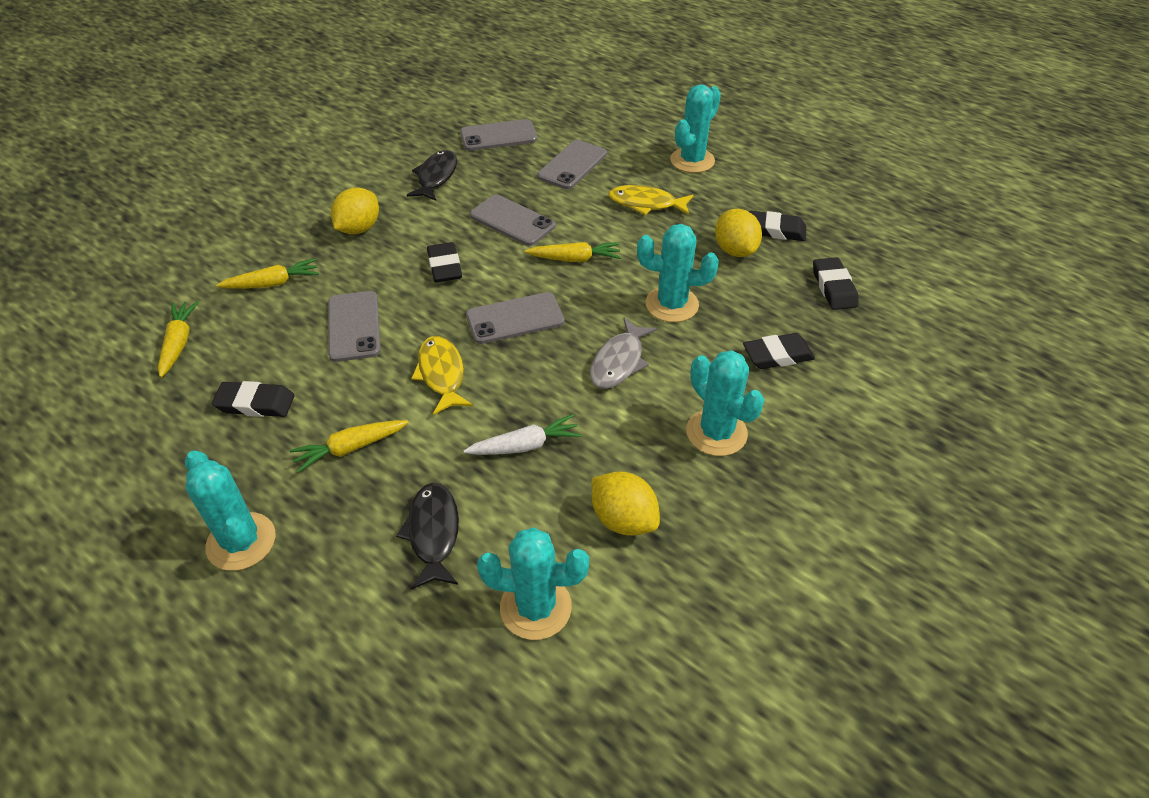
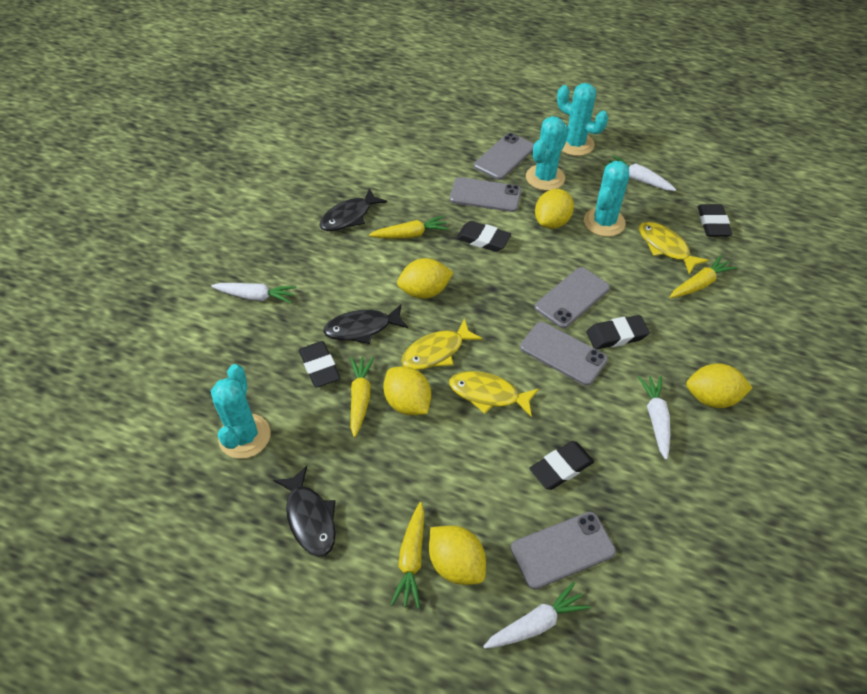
black fish: [396,483,459,590] [407,150,457,201] = 2 -> [273,466,336,557] [319,188,387,231] [323,305,408,344] = 3
grey fish: [590,317,657,389] = 1 -> none = 0
turquoise cactus: [185,450,276,571] [477,527,589,640] [637,224,719,322] [670,84,721,173] [686,350,765,456] = 5 -> [211,364,271,459] [526,116,569,191] [557,83,608,156] [584,161,629,237] = 4
white carrot: [464,414,582,455] = 1 -> [211,283,296,303] [483,582,590,649] [605,155,676,191] [638,376,670,460] = 4
yellow fish: [411,336,473,415] [608,185,694,215] = 2 -> [401,318,483,370] [449,371,539,417] [639,221,709,274] = 3
yellow lemon: [331,187,379,234] [592,472,660,536] [715,209,762,257] = 3 -> [383,366,431,415] [397,258,454,299] [429,526,486,585] [535,189,574,229] [686,363,752,408] = 5

